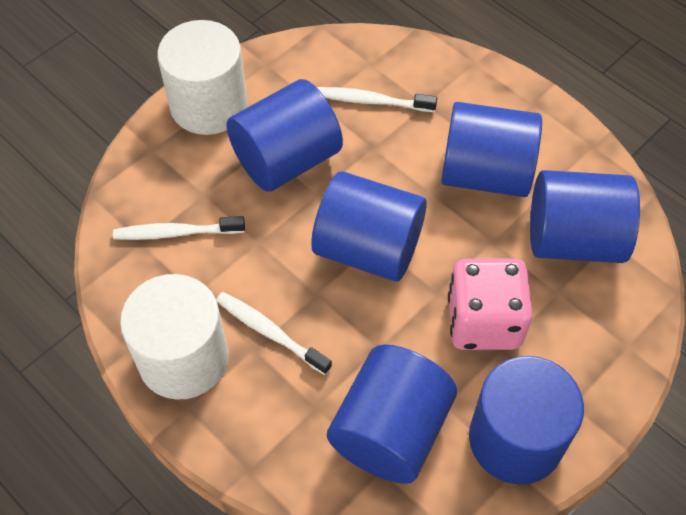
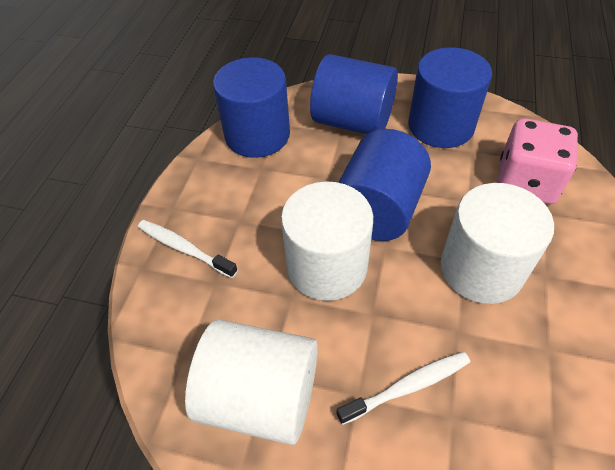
blue cylinder: [226,79,343,192] [311,171,427,282] [327,345,457,484] [441,102,542,197] [469,356,584,485] [530,170,640,263] = 6 -> [213,57,290,158] [310,54,398,135] [338,129,431,241] [408,47,492,148] = 4
white cylinder: [120,274,229,399] [157,20,248,135] = 2 -> [185,320,318,445] [281,181,373,301] [441,183,554,304] = 3
white toothbrush: [113,216,245,240] [216,292,332,375] [318,87,437,112] = 3 -> [138,220,238,278] [337,352,470,425] = 2

